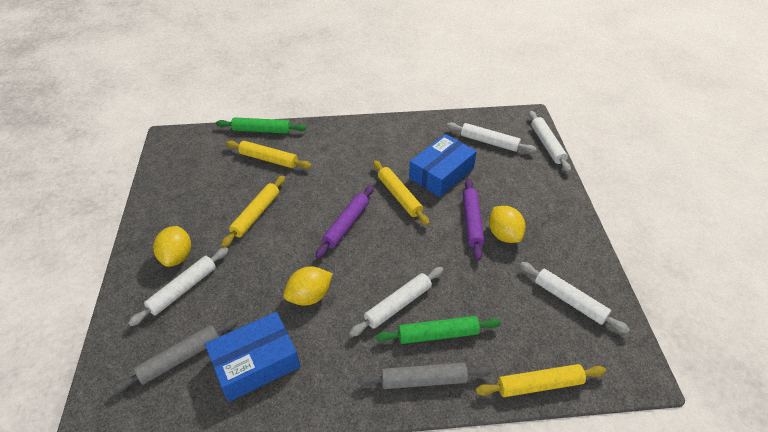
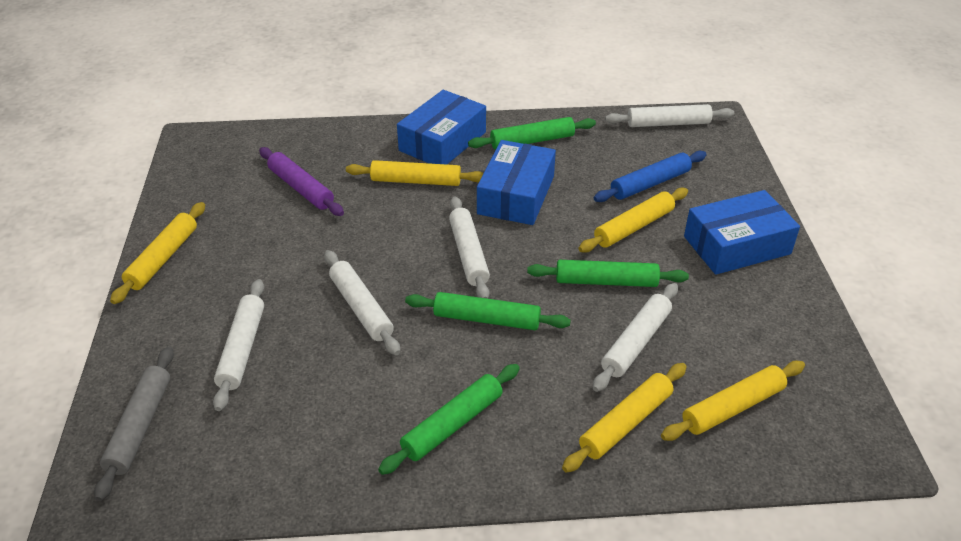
blue box: [205,312,300,402] [409,134,477,197] = 2 -> [397,90,486,165] [477,140,556,225] [684,190,800,275] = 3
blue rolling pin: none = 0 -> [594,151,707,202] = 1
green rolling pin: [216,117,306,134] [376,316,501,344] = 2 -> [378,364,520,475] [405,292,571,330] [468,117,596,149] [527,260,689,287] = 4
grey rolling pin: [112,318,238,393] [357,363,491,389] = 2 -> [94,347,174,501] = 1
purple rolling pin: [315,185,374,258] [463,179,485,261] = 2 -> [259,147,344,216] = 1
yellow lemon: [153,226,191,267] [283,267,333,306] [489,206,526,243] = 3 -> none = 0
yellow rolling pin: [221,175,285,248] [226,141,312,169] [373,160,430,226] [475,364,606,397] = 4 -> [110,202,205,304] [346,160,483,186] [562,363,687,473] [578,188,688,253] [661,361,805,441] = 5

